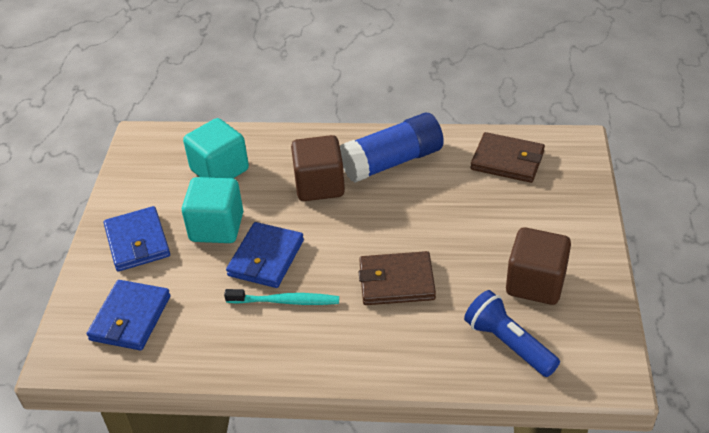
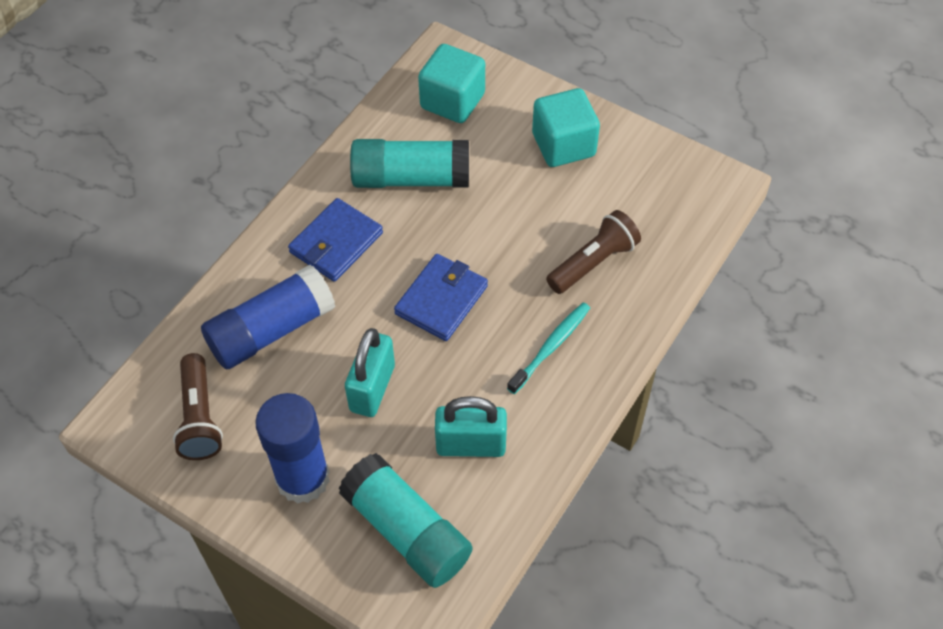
blue flashlight: [464,290,560,377] = 1 -> none = 0
blue glue stick: [340,113,444,183] = 1 -> [201,265,336,370] [255,393,330,504] = 2
blue wallet: [87,280,171,350] [103,206,170,272] [226,222,304,288] = 3 -> [288,198,383,282] [394,254,488,341] = 2
brown cube: [291,135,345,201] [506,227,571,305] = 2 -> none = 0
brown flashlight: none = 0 -> [173,353,223,460] [546,210,641,294] = 2
brown wallet: [359,251,436,305] [471,132,545,183] = 2 -> none = 0
turquoise glue stick: none = 0 -> [339,453,473,588] [350,139,469,188] = 2
turquoise padlock: none = 0 -> [345,328,395,417] [435,396,507,457] = 2

